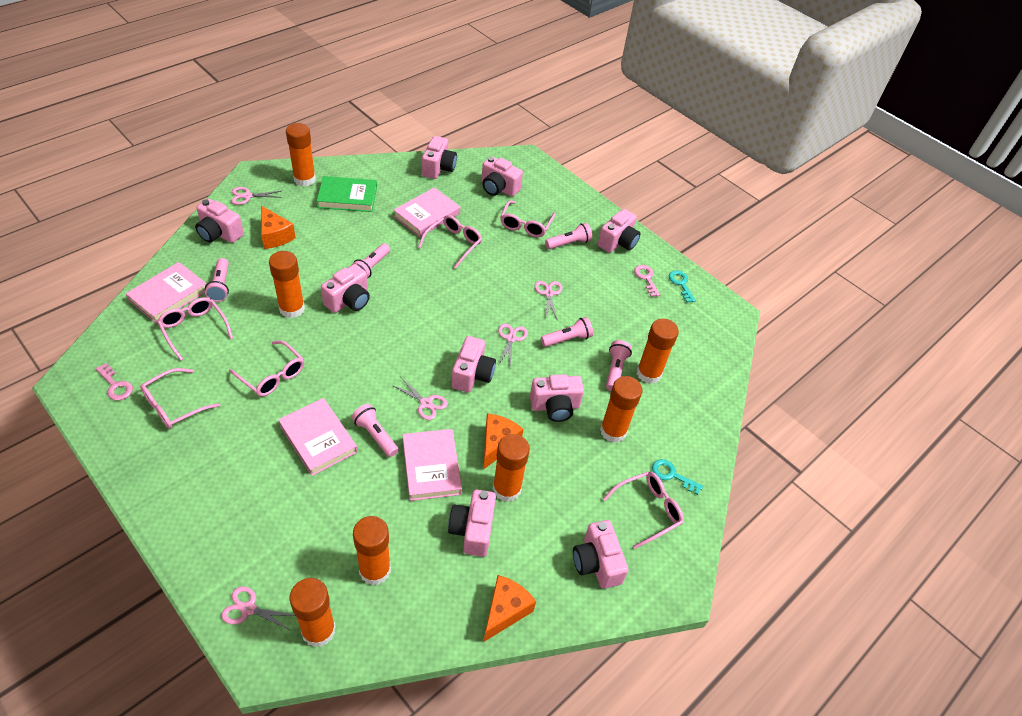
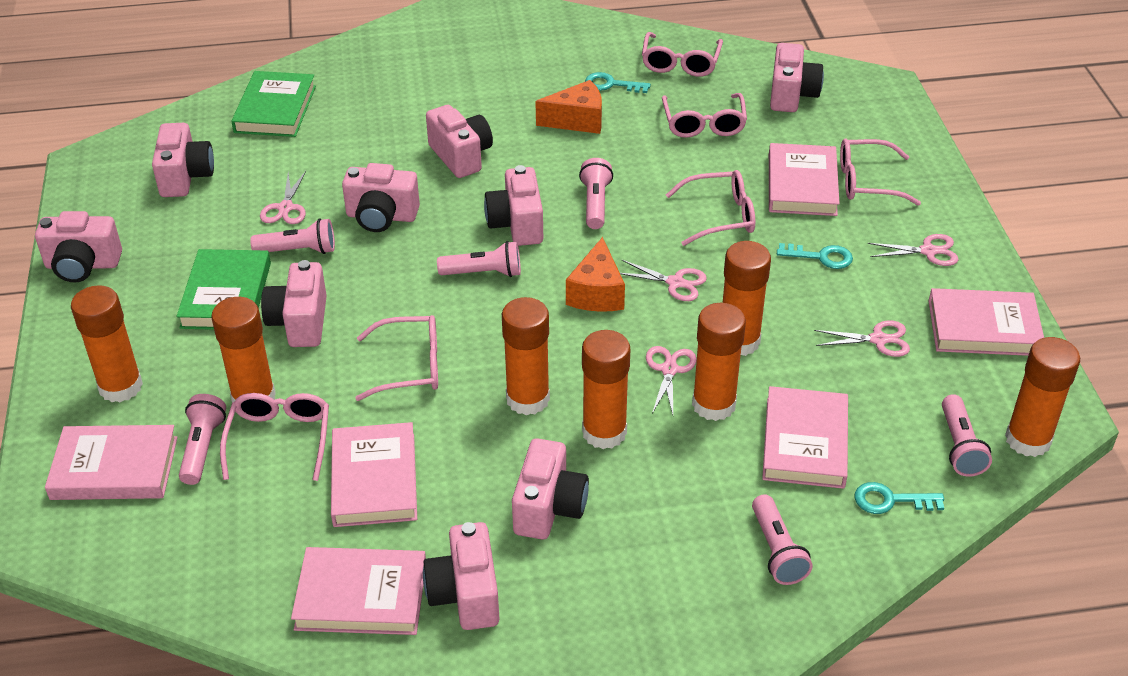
green book: [317,176,377,212] = 1 -> [176,249,271,330] [231,71,316,137] = 2
orange cheese: [261,206,296,249] [483,414,523,470] [484,575,536,642] = 3 -> [535,80,602,134] [566,237,625,312] = 2
pink book: [126,262,207,323] [278,398,358,476] [394,187,460,237] [402,429,462,501] = 4 -> [45,425,178,500] [291,547,426,635] [331,422,417,527] [762,386,848,489] [769,143,840,216] [929,288,1044,356] = 6
pink key: [96,363,133,400] [634,265,660,297] = 2 -> none = 0
turquoise key: [652,459,703,495] [669,270,696,303] = 2 -> [585,72,651,93] [777,243,853,269] [855,482,944,514] = 3

